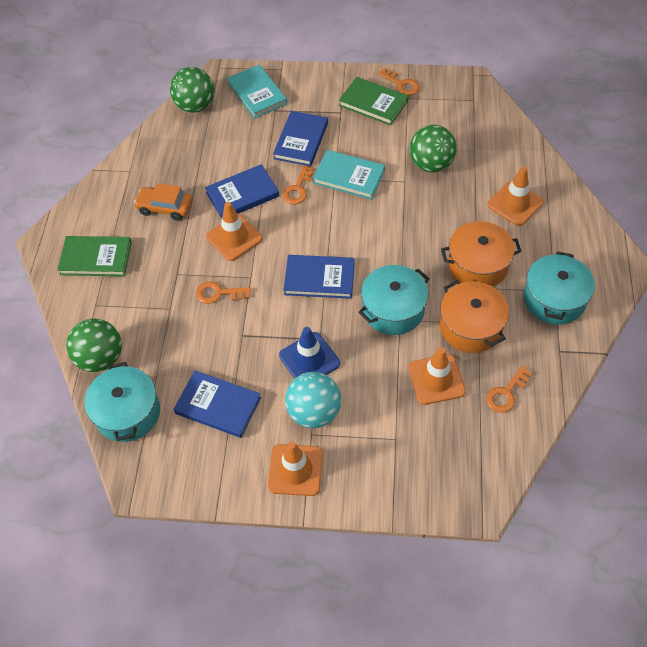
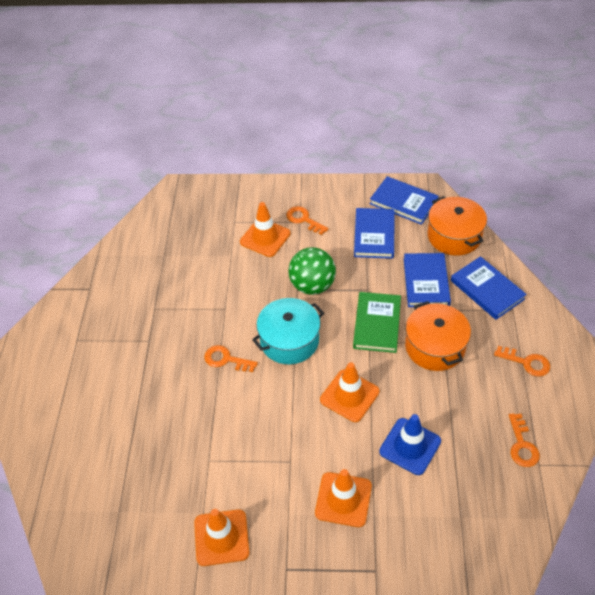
green ball: [66,318,122,372] [170,67,214,113] [410,125,457,173] = 3 -> [288,247,336,295] = 1
green book: [57,236,132,276] [339,77,408,126] = 2 -> [353,292,401,353] = 1
orange car: [134,183,193,221] = 1 -> none = 0
turquoise ball: [285,372,341,428] = 1 -> none = 0
turquoise book: [227,65,287,119] [313,150,385,200] = 2 -> none = 0
turquoise pot: [85,362,160,442] [358,265,429,335] [523,251,595,325] = 3 -> [252,298,324,364] = 1

